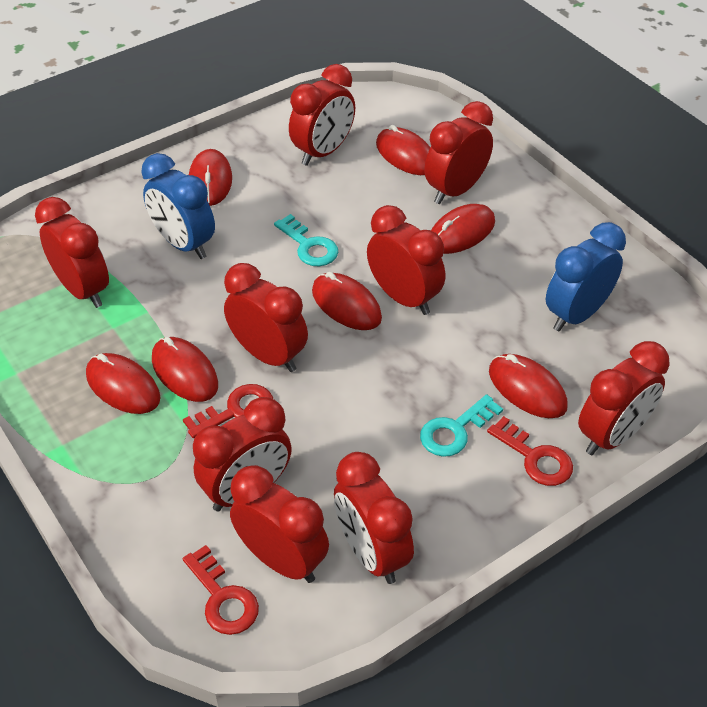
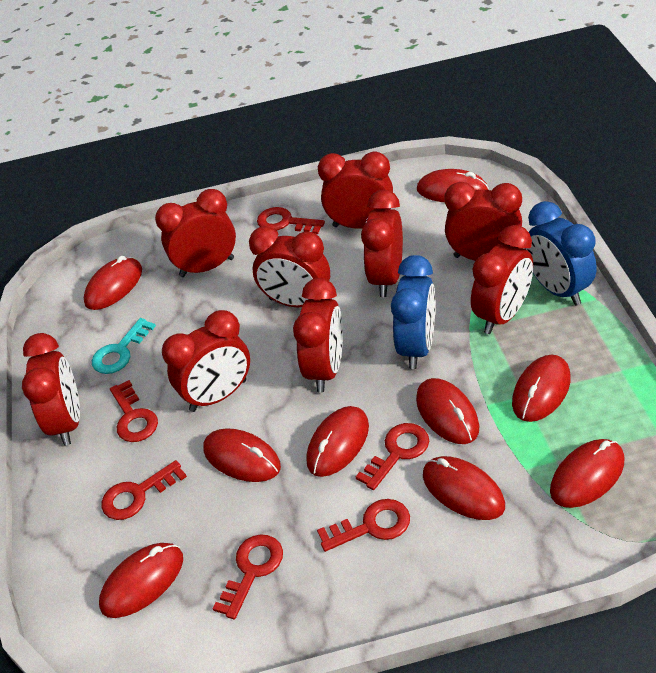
red key: [183,384,273,438] [183,545,259,635] [487,416,573,486] = 3 -> [101,460,187,520] [110,380,158,442] [212,534,283,620] [257,207,325,234] [317,499,410,552] [356,423,429,490] = 6
red mouse: [86,353,160,414] [152,337,218,402] [189,149,232,206] [312,272,382,330] [376,125,430,175] [431,204,495,254] [489,354,568,418] = 7 -> [84,256,142,310] [99,543,183,618] [203,428,281,482] [306,406,369,477] [416,378,479,444] [417,169,488,202] [423,456,505,520] [512,355,571,422] [550,439,624,508] = 9
turquoise key: [274,214,339,266] [420,394,503,457] = 2 -> [92,318,156,374] = 1

